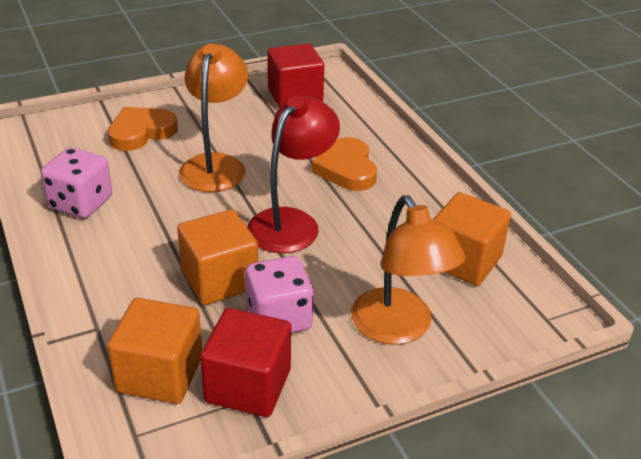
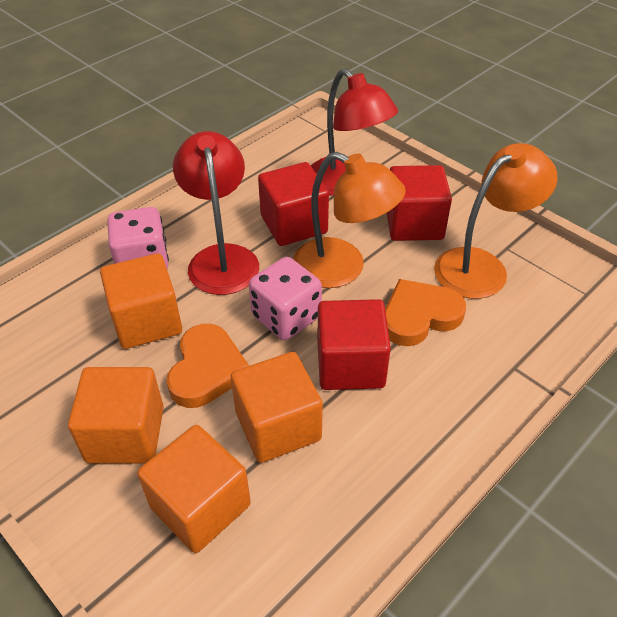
orange cube: [107,298,202,404] [177,209,258,305] [433,192,511,286] = 3 -> [68,367,164,463] [100,253,182,349] [137,425,251,553] [231,352,323,463] = 4
red cube: [200,308,291,417] [267,43,324,108] = 2 -> [258,162,329,246] [317,299,391,390] [387,165,452,241] = 3
red lamp: [247,95,340,253] = 1 -> [173,131,259,295] [311,68,398,196] = 2

